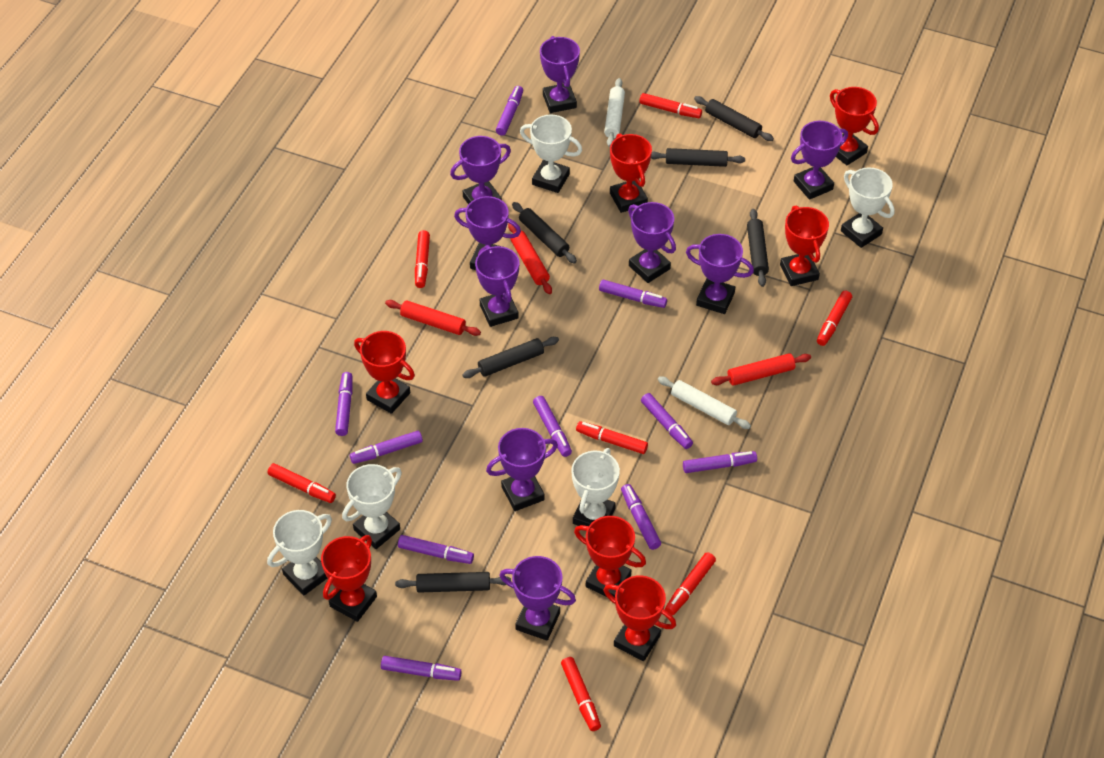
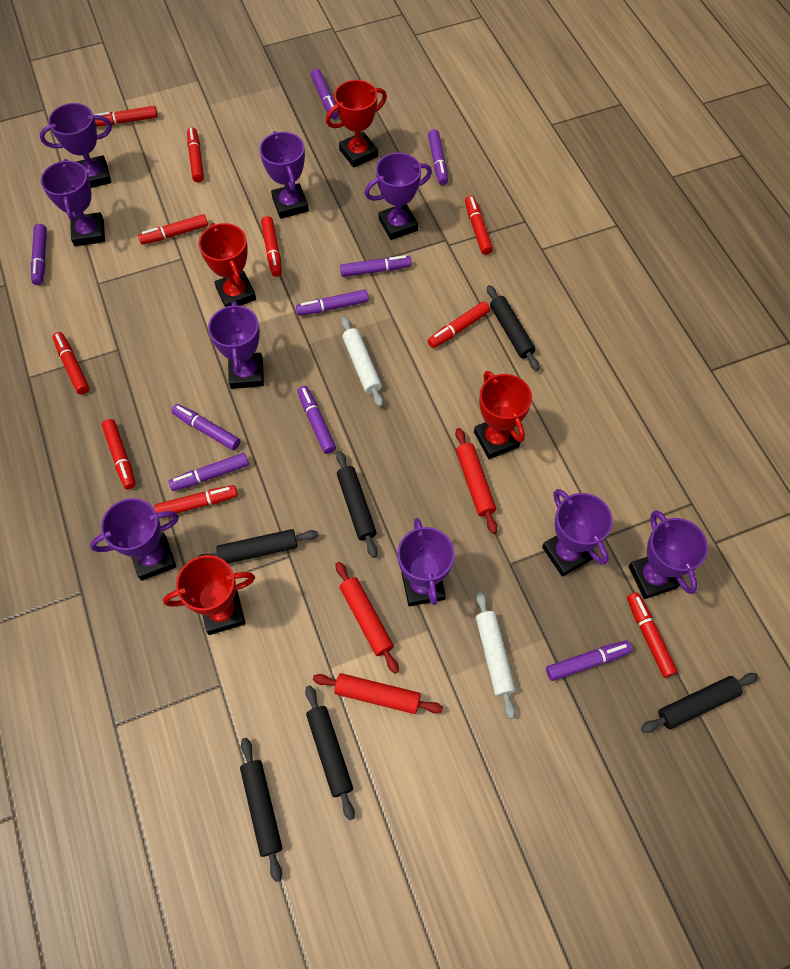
purple marker: [335,372,352,436] [350,431,423,464] [381,656,462,681] [398,535,474,564] [496,86,523,136] [533,396,572,457] [599,280,667,308] [621,484,661,550] [641,393,693,449] [683,451,757,473] = 10 -> [31,224,47,285] [169,453,249,491] [172,404,240,450] [296,289,369,316] [297,386,336,454] [311,69,339,119] [340,255,412,277] [428,129,448,185] [546,640,632,681] = 9
red marker: [267,463,336,503] [415,230,430,288] [561,657,601,731] [576,421,648,454] [639,93,702,118] [665,552,716,615] [817,291,852,346] = 7 -> [53,332,89,394] [94,106,158,126] [102,419,136,489] [138,214,208,245] [155,485,238,513] [187,127,204,182] [261,216,282,277] [428,301,490,348] [465,196,493,255] [627,592,678,678] = 10
red trophy: [321,535,377,622] [354,331,415,414] [574,516,646,598] [603,575,676,661] [610,133,652,213] [780,205,829,286] [830,87,879,165] = 7 -> [163,555,255,635] [199,223,256,307] [326,80,387,168] [474,371,532,459] = 4
white trophy: [267,510,332,595] [342,464,402,549] [520,114,582,193] [571,448,620,526] [841,167,895,248] = 5 -> none = 0

